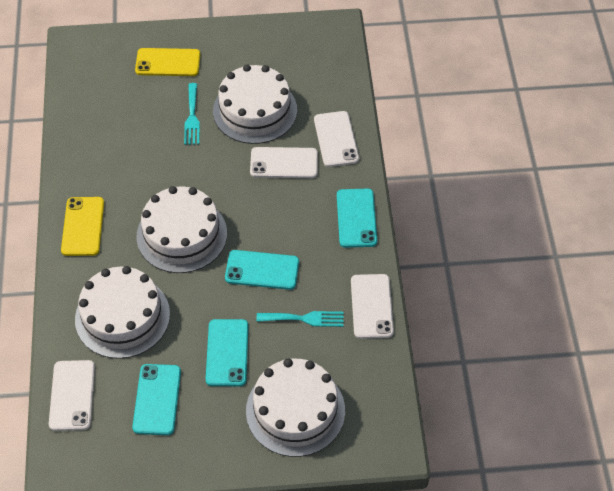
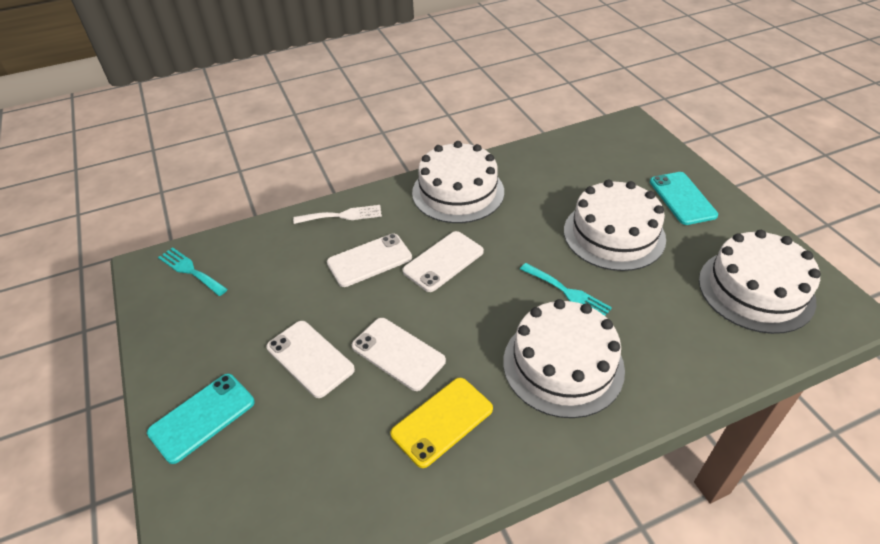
turquoise phone: [132,364,181,435] [206,319,249,386] [225,250,299,290] [337,189,377,248] = 4 -> [147,374,255,464] [650,172,718,225] = 2
white fork: none = 0 -> [293,205,382,224] = 1
yellow phone: [61,197,104,256] [135,48,201,76] = 2 -> [390,378,493,468] = 1

